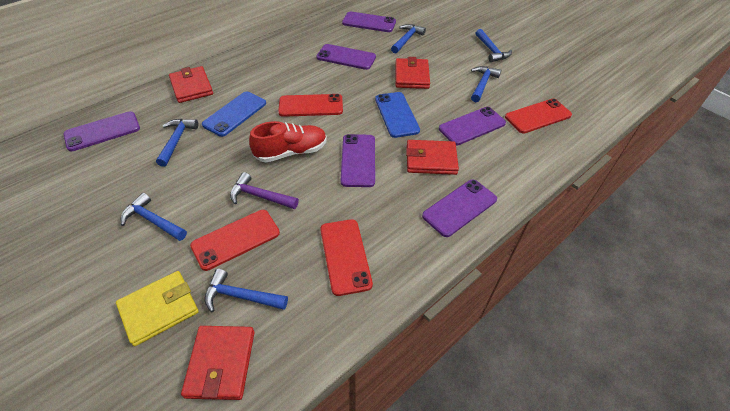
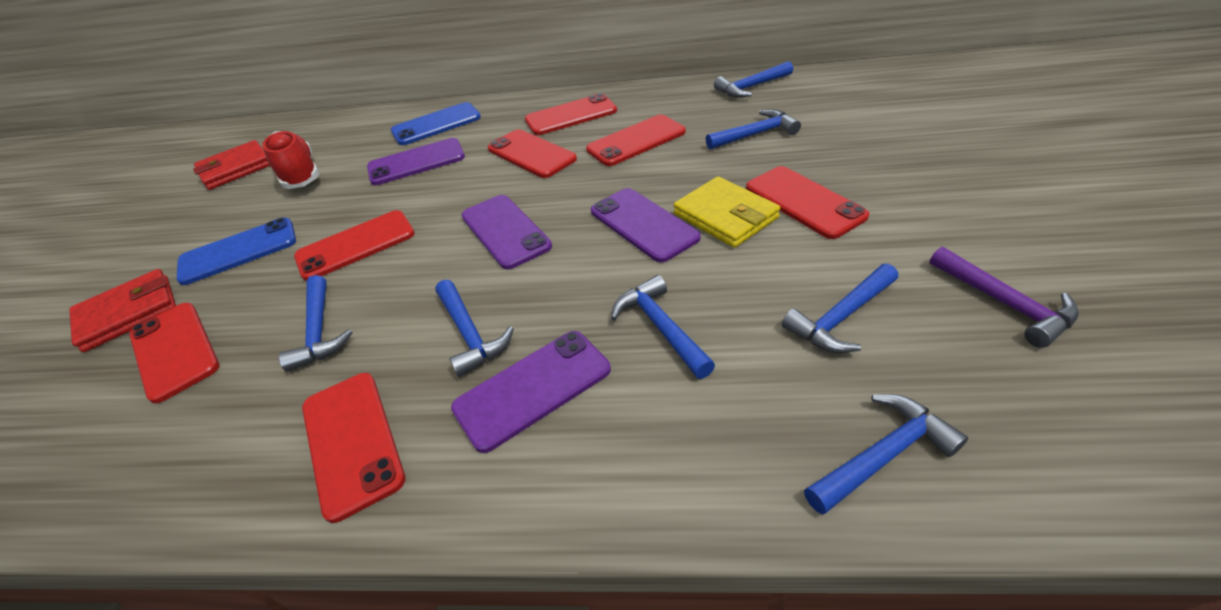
blue hammer: [121,193,187,241] [156,119,198,167] [204,269,288,312] [391,24,426,54] [471,66,501,102] [476,29,512,62] = 6 -> [279,275,352,372] [435,280,514,377] [611,275,715,379] [706,109,801,149] [714,61,793,98] [782,263,898,353] [804,394,968,515] = 7
purple phone: [63,111,140,151] [316,44,376,70] [340,134,375,187] [342,11,396,32] [422,179,497,237] [439,107,506,145] = 6 -> [367,138,465,185] [451,331,611,453] [461,195,552,269] [591,188,701,262] = 4
red phone: [190,210,280,271] [278,94,343,117] [320,219,373,296] [505,98,572,133] = 4 -> [129,303,219,404] [294,210,415,281] [302,373,405,523] [488,129,577,178] [525,93,617,135] [586,115,686,166] [746,166,869,239] = 7
red wallet: [169,66,213,103] [181,326,255,400] [395,57,430,89] [406,140,459,175] = 4 -> [69,269,176,352] [193,140,270,190] = 2

